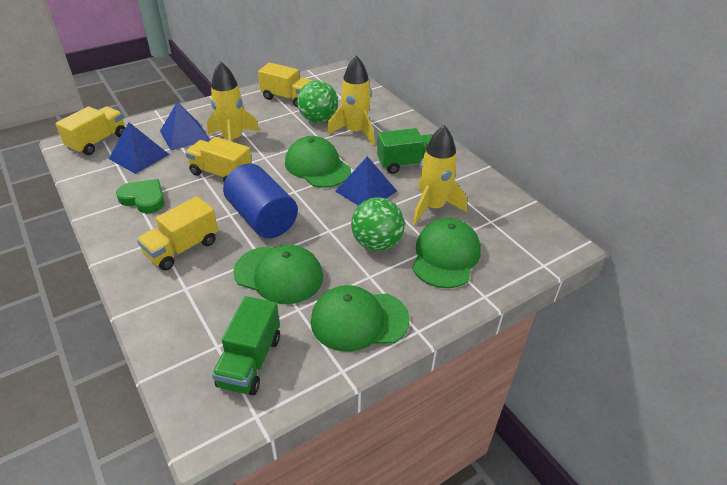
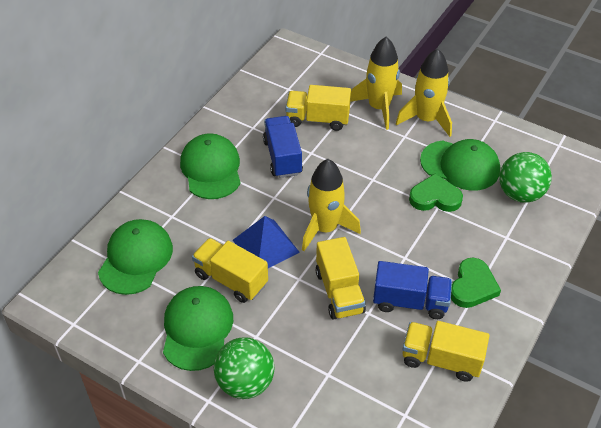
blue cylinder: [223,164,298,238] = 1 -> none = 0
blue pyramid: [109,122,169,174] [160,102,210,151] [335,156,397,206] = 3 -> [233,216,300,268] = 1
blue truck: none = 0 -> [263,116,303,178] [373,261,452,319] = 2
green heart: [116,179,165,213] = 1 -> [409,174,463,212] [451,258,501,308] = 2
green truck: [212,296,280,395] [377,128,433,174] = 2 -> none = 0

